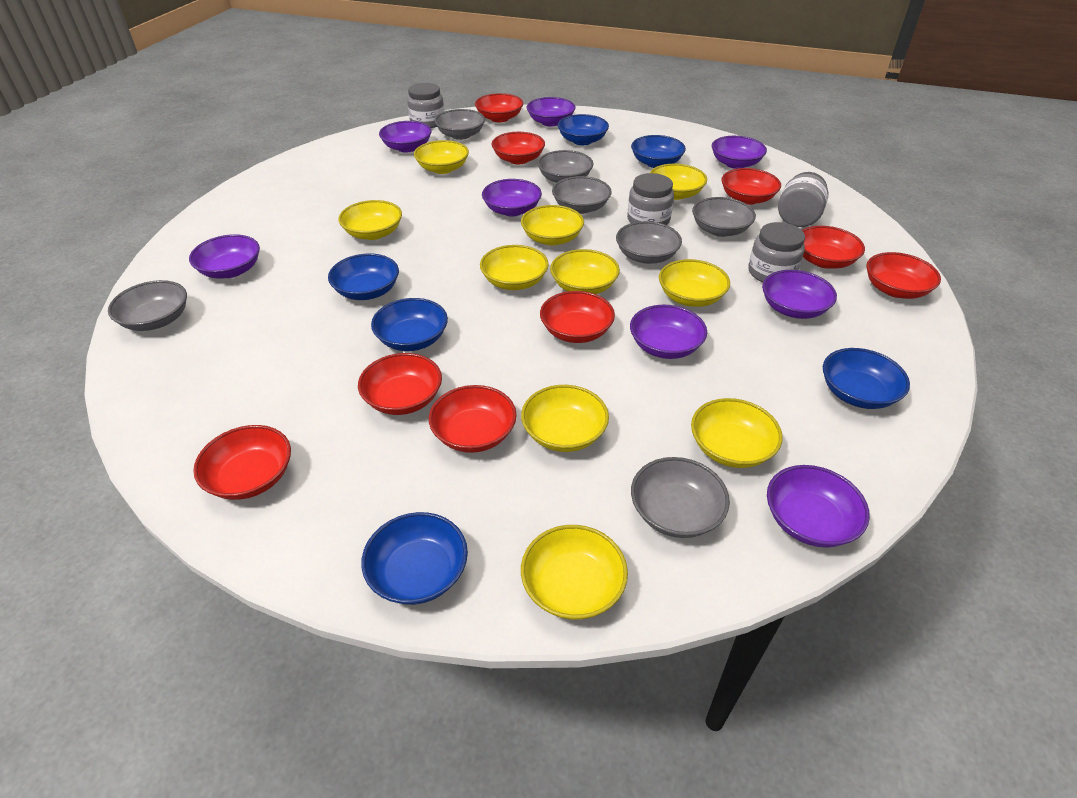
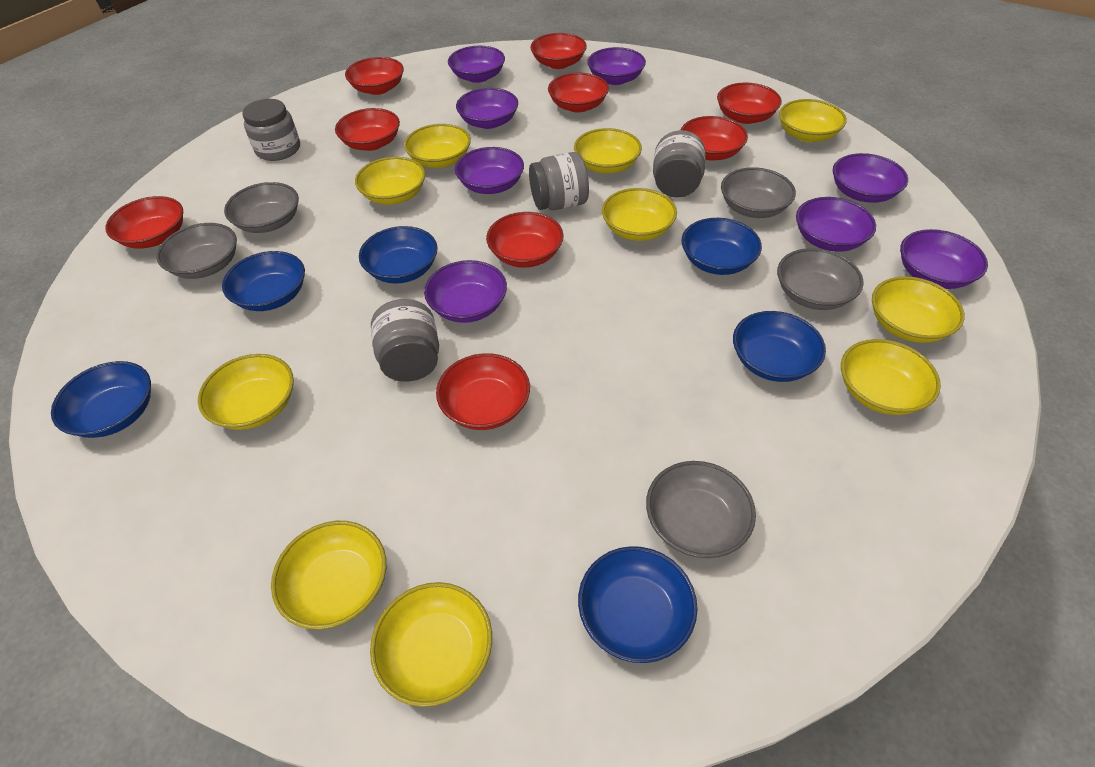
grey bowl: [108,280,187,331] [434,109,485,140] [537,150,594,183] [552,176,612,214] [616,221,682,264] [631,457,730,538] [692,197,756,237] = 7 -> [156,223,237,279] [224,182,299,233] [646,461,756,558] [721,167,796,218] [777,248,864,310] = 5

